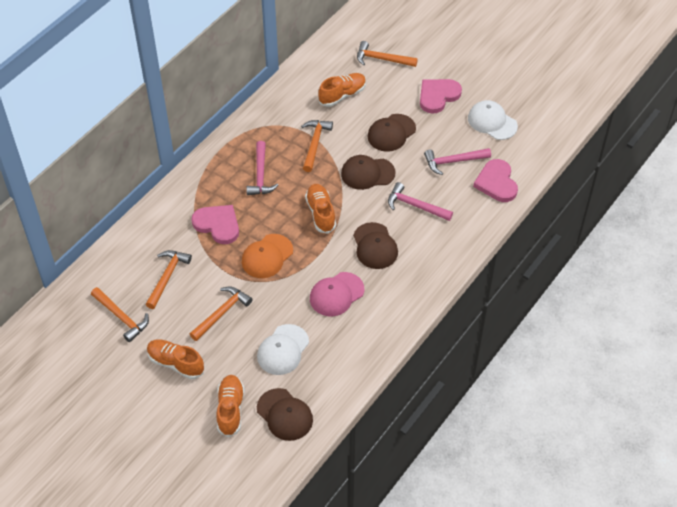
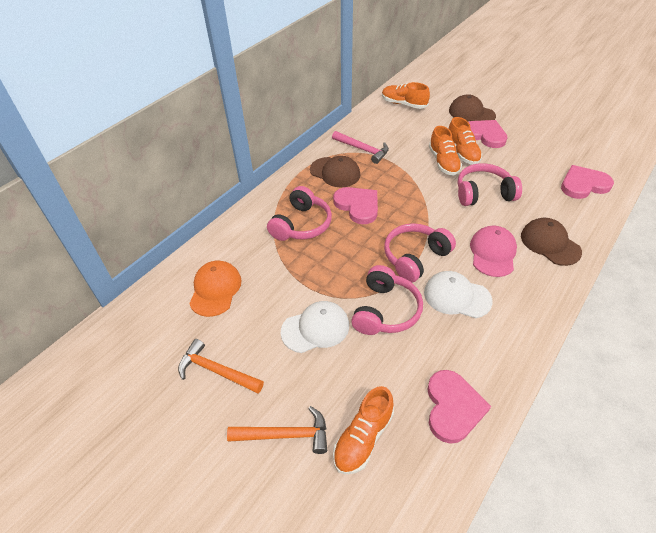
brown cap: [257,388,313,441] [341,155,395,190] [353,222,398,269] [368,114,416,152] = 4 -> [310,156,360,188] [449,94,496,121] [521,218,582,266] = 3
orange hammer: [91,287,149,342] [145,250,192,309] [190,286,252,341] [301,120,333,172] [357,41,418,67] = 5 -> [178,339,264,394] [227,406,327,454] = 2
pink hammer: [246,141,278,195] [388,182,453,221] [424,148,491,175] = 3 -> [332,131,389,164] = 1
pink headphones: none = 0 -> [267,186,332,241] [351,265,423,335] [384,223,456,283] [458,163,522,206] = 4
pink heart: [191,205,239,244] [420,79,462,114] [473,159,518,202] = 3 -> [333,187,378,224] [427,370,491,444] [469,120,508,148] [561,165,614,199] = 4

